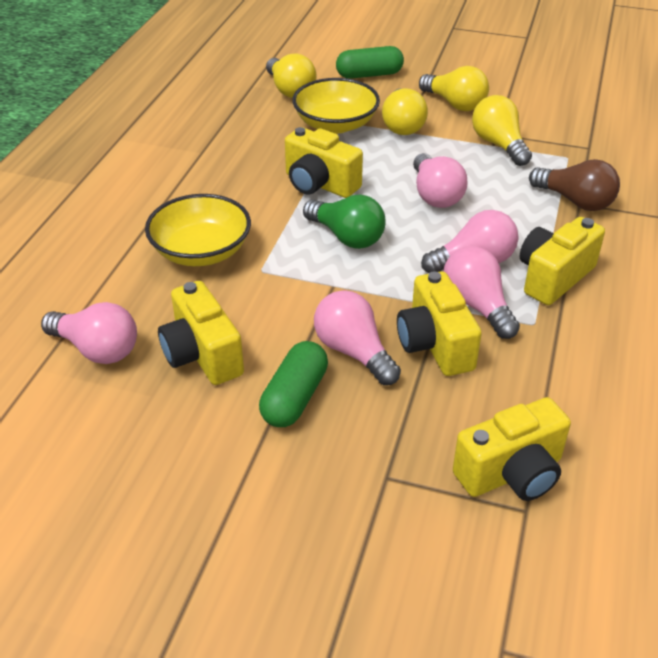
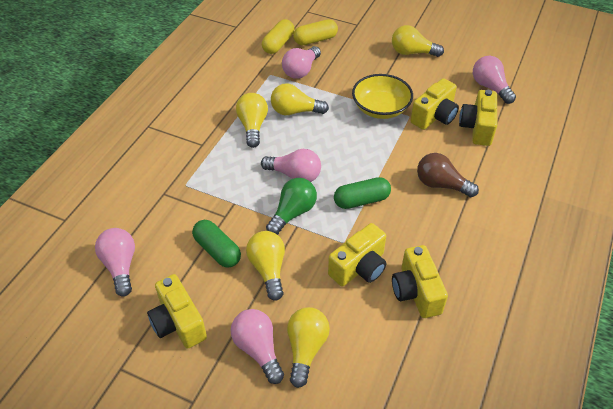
yellow bowl: [145,194,251,266] [292,78,380,134] = 2 -> [352,74,413,119] = 1
yellow capsule: none = 0 -> [262,19,294,54] [293,19,338,45] = 2
yellow light bulb: [266,53,316,98] [382,88,428,135] [419,66,489,111] [472,95,532,166] = 4 -> [236,93,268,148] [246,231,285,301] [271,83,329,115] [287,307,330,388] [392,25,444,57] = 5

